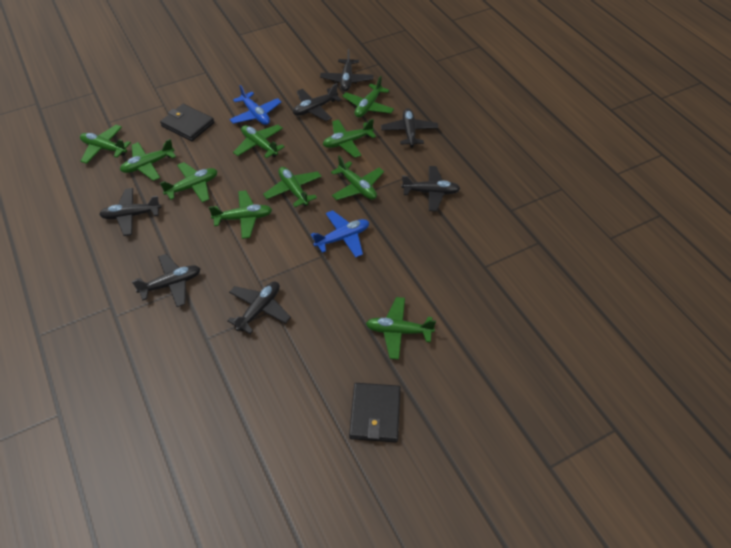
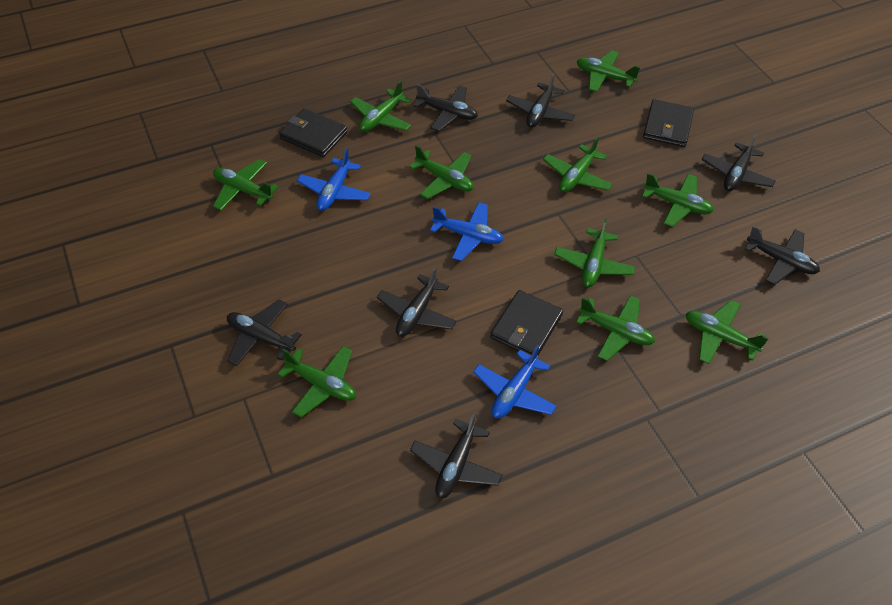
black wallet: [160,104,214,141] [349,383,401,443] = 2 -> [279,108,348,157] [490,290,563,356] [643,99,694,147] = 3
blue plane: [229,85,281,125] [311,210,369,258] = 2 -> [297,148,371,211] [430,202,503,261] [473,345,557,419] = 3

